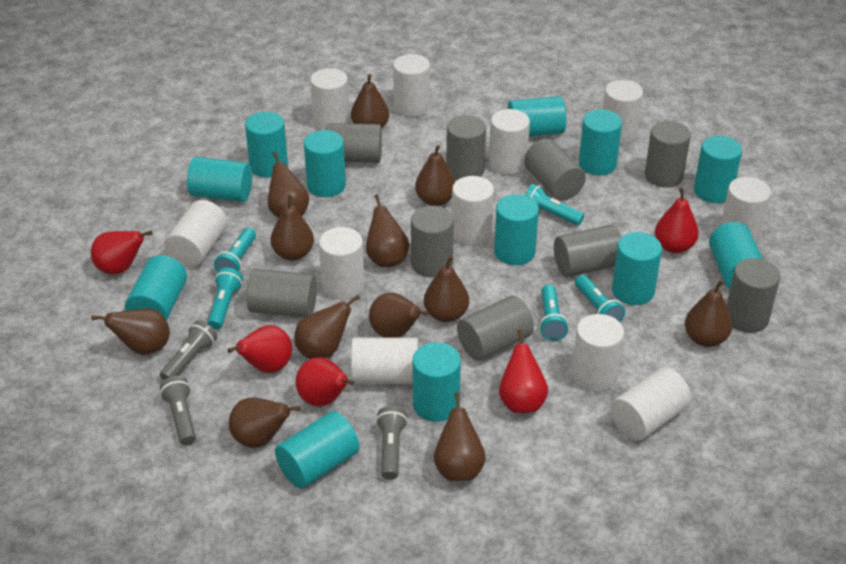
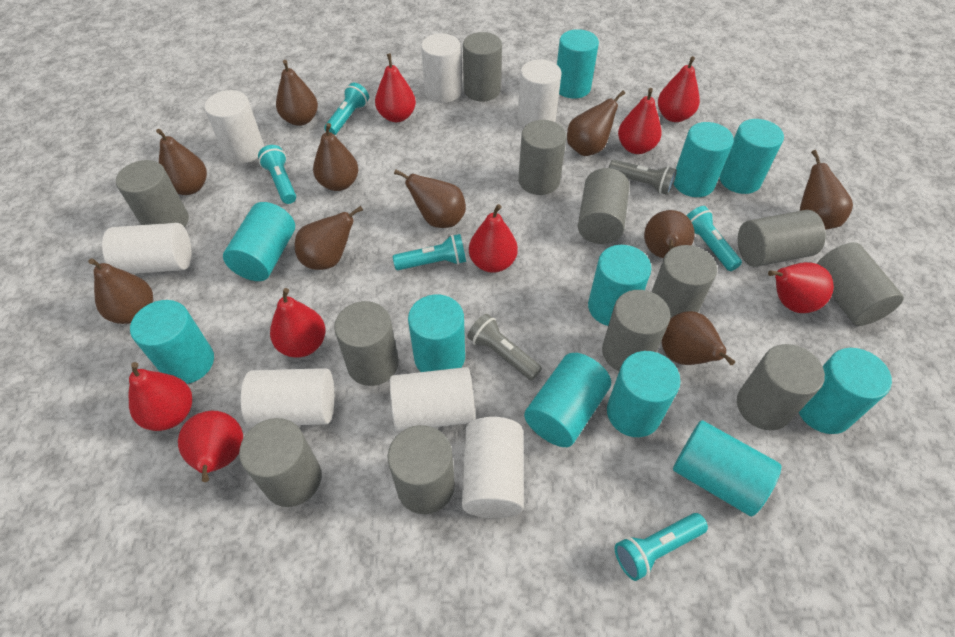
brown pear: [92,308,170,355] [229,398,301,448] [268,152,309,218] [270,195,314,261] [294,294,360,359] [351,74,389,128] [366,194,409,267] [369,293,428,338] [415,145,456,206] [424,256,469,322] [434,392,486,481] [685,280,732,347] = 12 -> [89,258,153,324] [156,129,207,195] [276,60,318,126] [295,206,363,270] [313,123,358,191] [394,169,466,228] [567,90,625,156] [644,210,695,258] [661,311,735,365] [800,150,853,230] = 10
grey cylinder: [246,269,317,318] [325,123,382,163] [411,206,454,277] [446,115,486,180] [457,296,534,361] [524,139,586,201] [554,225,622,277] [645,121,691,188] [727,258,780,333] = 9 -> [116,160,189,227] [239,418,321,507] [334,301,399,386] [387,425,455,514] [463,32,502,102] [518,120,567,195] [578,168,629,244] [602,290,670,371] [651,245,717,319] [737,344,825,430] [738,210,826,267] [817,242,904,326] = 12
grey flashlight: [160,320,217,380] [160,376,196,446] [376,406,408,480] = 3 -> [467,314,542,380] [609,159,677,195] = 2
red pear: [91,231,153,274] [227,325,292,373] [296,357,355,406] [499,329,548,413] [655,188,699,253] = 5 -> [129,362,192,431] [178,411,243,482] [270,288,326,357] [375,54,416,122] [469,204,518,273] [618,88,662,154] [658,56,700,122] [768,262,834,313] = 8
turquoise cylinder: [125,255,187,321] [187,157,252,202] [245,111,288,178] [275,411,359,489] [304,130,346,197] [412,342,461,422] [494,194,539,265] [507,96,566,136] [579,109,622,175] [612,232,662,305] [694,136,742,203] [709,222,763,289] = 12 -> [130,300,214,384] [223,202,295,281] [408,294,465,372] [524,353,611,447] [557,29,599,99] [588,245,651,326] [607,351,681,437] [673,420,781,516] [674,122,734,197] [719,119,784,194] [799,348,892,434] = 11
white cylinder: [164,200,227,267] [310,68,350,130] [319,227,364,300] [351,338,418,384] [393,54,430,117] [452,176,494,246] [489,109,530,175] [572,314,624,392] [603,80,643,144] [610,367,691,441] [721,177,771,243] = 11 -> [102,223,191,274] [204,90,264,163] [241,368,334,427] [390,367,475,432] [421,34,462,103] [462,417,524,518] [518,59,562,127] = 7

